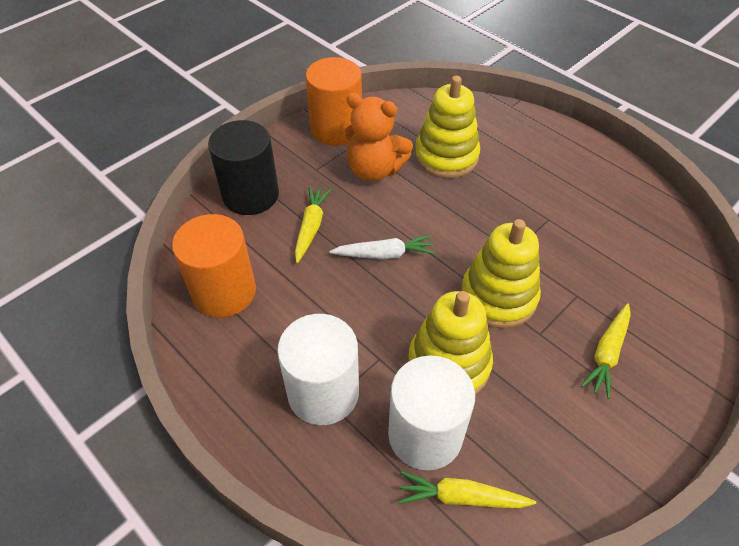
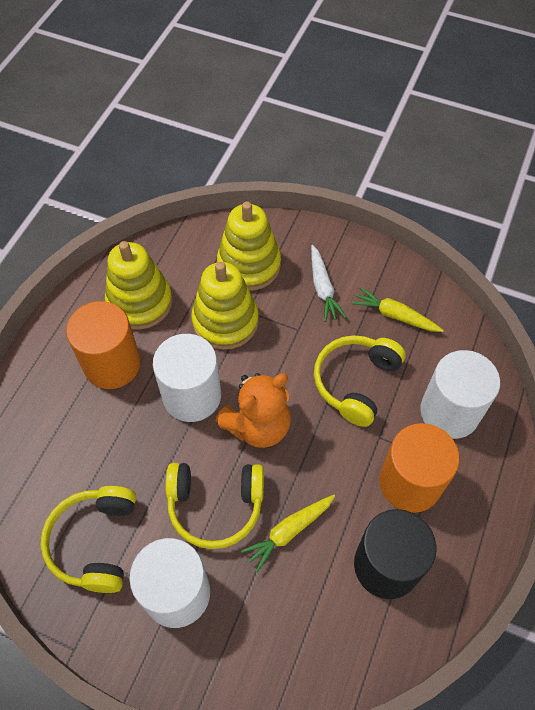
white cylinder: [277,314,359,425] [388,356,475,470] = 2 -> [129,538,210,628] [153,334,221,422] [420,350,500,439] = 3
yellow carrot: [295,186,332,263] [398,471,536,508] [581,303,631,399] = 3 -> [241,495,335,572] [352,287,444,332] = 2
yellow headphones: none = 0 -> [41,486,136,593] [165,463,264,549] [314,335,406,427] = 3

